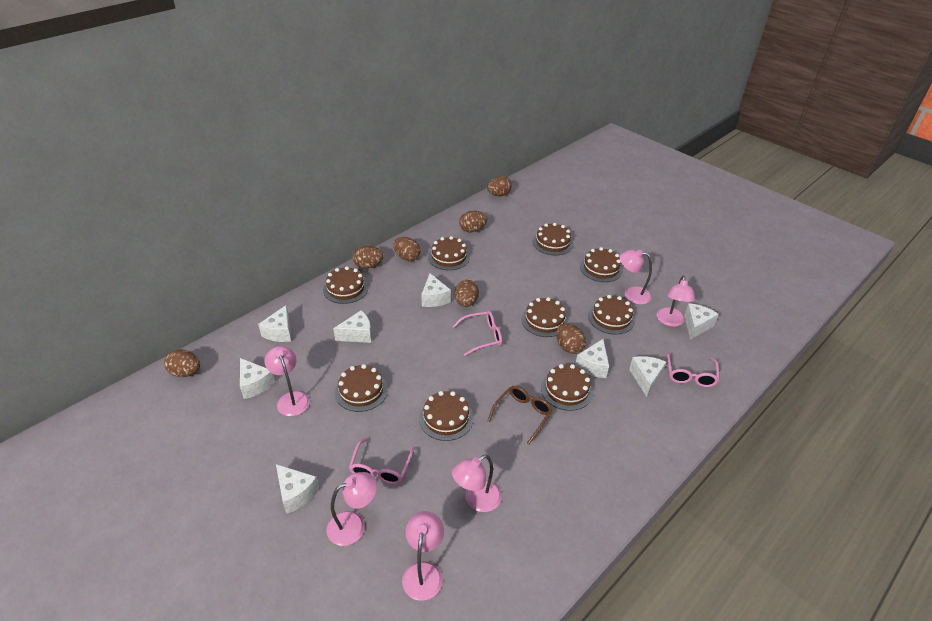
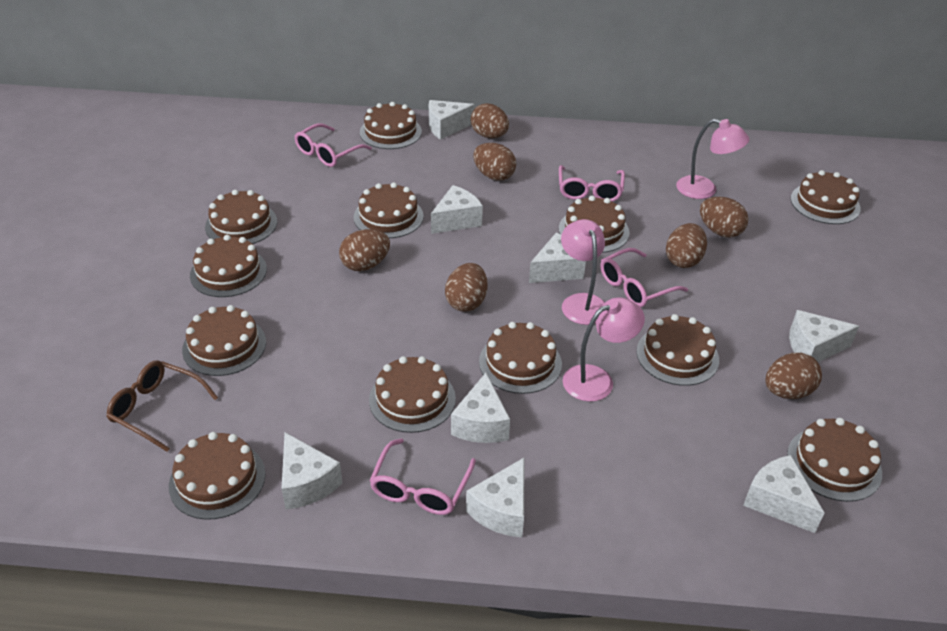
brown cake: [323,266,368,304] [335,364,388,412] [419,391,474,441] [428,236,470,270] [522,297,568,337] [533,223,574,255] [541,364,593,411] [580,247,623,282] [588,295,635,335] = 9 -> [169,432,266,520] [182,305,266,376] [190,235,267,297] [205,190,277,244] [354,182,424,238] [360,102,422,149] [369,356,456,433] [479,322,562,394] [559,196,630,253] [636,314,719,386] [787,418,882,502] [791,170,861,224] = 12
pink glasses: [349,438,414,484] [453,311,502,356] [667,352,719,387] = 3 -> [295,123,372,167] [369,438,476,515] [559,165,625,202] [600,248,688,307] = 4
pink lamp: [264,346,310,416] [327,472,377,546] [402,511,444,601] [452,454,502,512] [619,250,652,305] [657,276,695,327] = 6 -> [561,219,605,325] [563,297,645,402] [676,119,750,199] = 3

